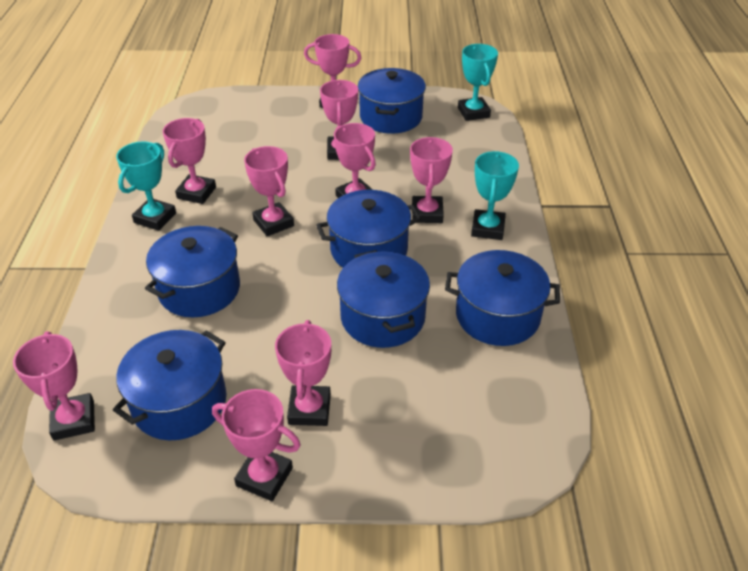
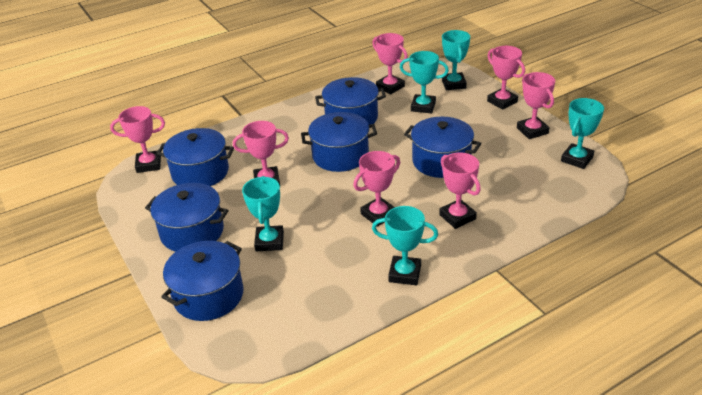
pink trophy: [13,331,95,440] [163,118,216,204] [212,389,301,501] [244,146,294,236] [275,320,331,426] [304,34,361,108] [320,80,358,160] [334,123,376,198] [410,137,453,223] = 9 -> [110,106,165,173] [233,121,289,186] [353,151,400,227] [372,33,408,94] [439,152,481,229] [487,46,525,110] [517,72,555,139] = 7
turquoise trophy: [116,141,176,231] [458,44,498,121] [471,151,519,240] = 3 -> [242,176,284,252] [372,206,438,285] [400,51,449,113] [442,30,470,90] [561,98,604,169] = 5

